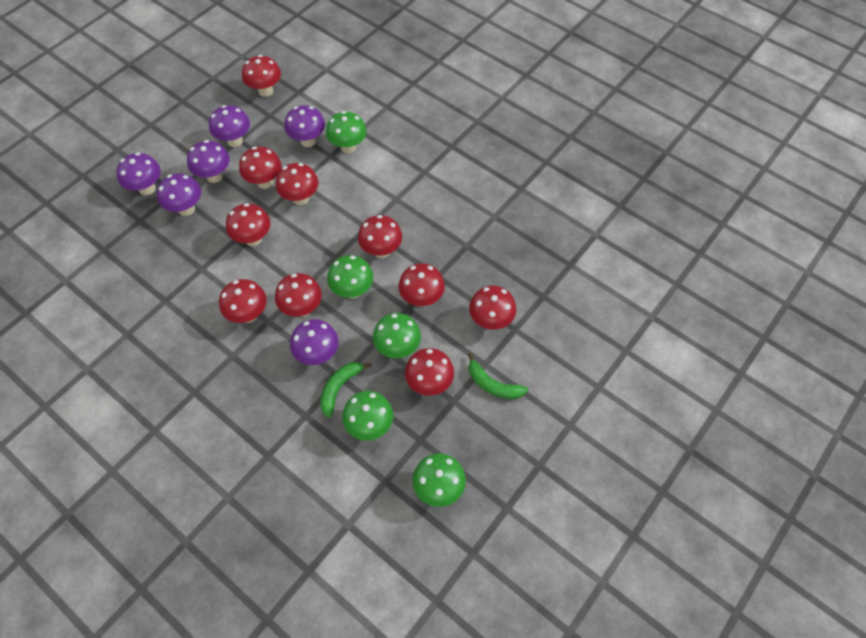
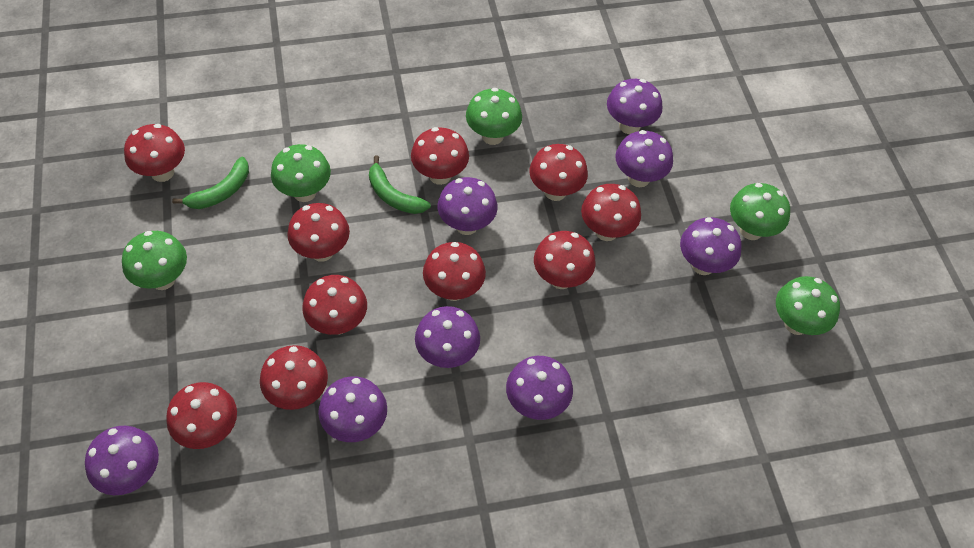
purple mushroom: [116,152,161,195] [157,173,201,216] [187,140,230,183] [209,105,250,147] [284,105,325,147] [290,319,339,365] = 6 -> [85,426,159,495] [318,376,387,442] [415,306,480,368] [438,177,498,235] [506,356,573,420] [607,79,662,134] [615,130,673,187] [680,217,742,275] = 8

